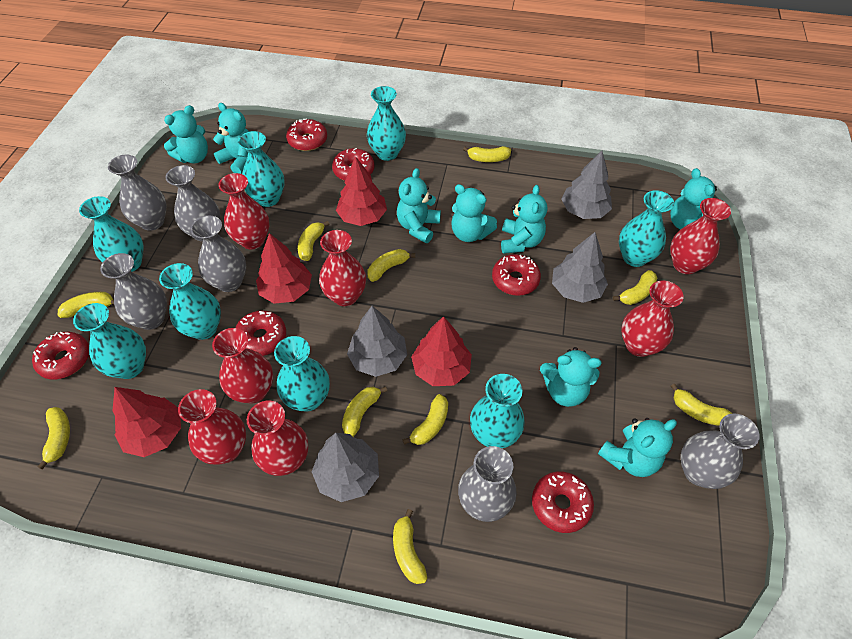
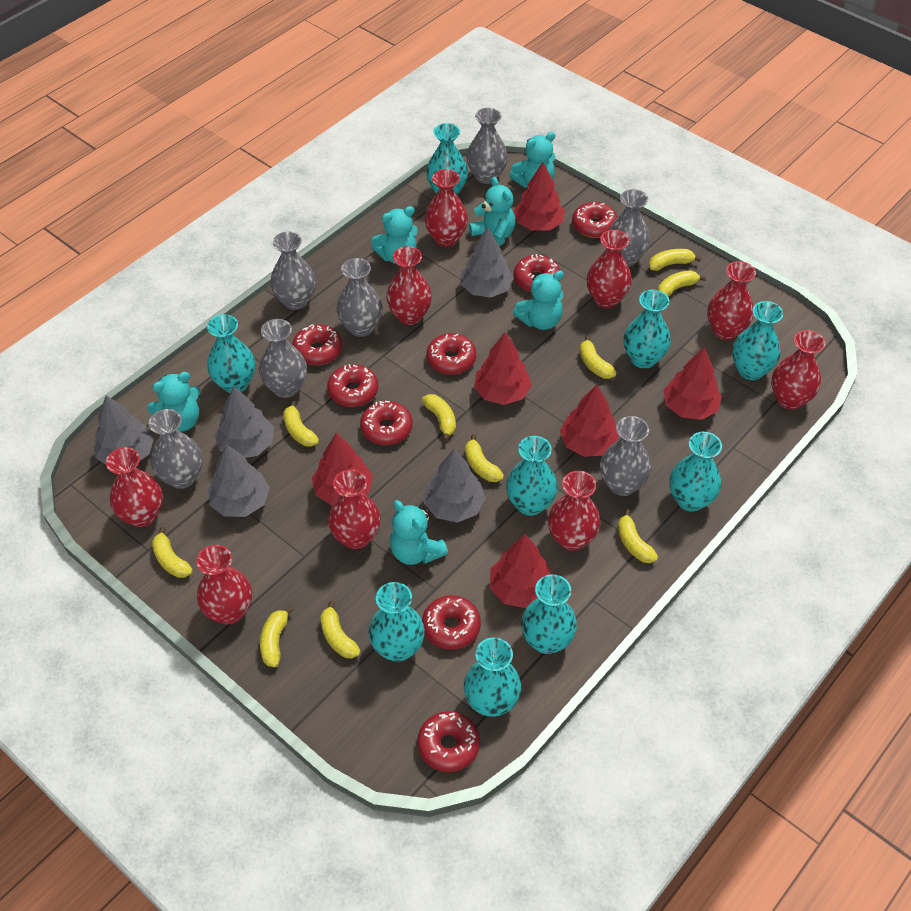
grey tree: [312,433,379,502] [347,306,407,377] [552,232,608,303] [561,151,612,219] = 4 -> [94,395,154,465] [208,444,270,517] [215,386,274,458] [424,449,486,523] [461,227,514,298] = 5
grey vase: [100,253,167,330] [108,155,167,231] [166,165,220,241] [190,216,246,292] [458,446,517,522] [680,414,760,489] = 6 -> [149,409,203,489] [259,319,307,398] [270,231,316,310] [337,258,383,337] [467,108,508,184] [600,416,651,496] [609,189,650,267] = 7
red donut: [32,332,89,379] [235,310,286,356] [286,119,327,151] [332,148,375,181] [492,254,541,296] [532,472,594,533] = 6 -> [292,324,342,365] [327,364,378,407] [360,401,413,445] [417,711,480,772] [422,595,481,650] [426,333,476,374] [514,254,561,292] [572,202,618,238] = 8
red tree: [112,387,181,457] [256,233,312,304] [336,156,387,226] [411,316,472,386] = 4 -> [312,433,373,506] [474,333,532,405] [490,534,551,608] [514,162,565,231] [560,385,619,457] [663,347,722,420] = 6
red vase: [178,389,246,465] [212,328,273,404] [219,173,269,249] [247,401,308,476] [319,230,366,306] [621,281,684,357] [670,198,731,274] = 7 -> [106,447,163,527] [196,545,252,624] [328,469,381,549] [386,246,432,325] [425,169,468,247] [548,471,601,551] [587,230,632,308] [707,261,756,340] [771,330,825,410] = 9
turquoise teddy bear: [164,105,208,163] [213,103,249,174] [397,168,441,243] [451,184,497,242] [501,185,547,254] [540,347,601,407] [598,418,677,477] [670,168,717,230] = 8 -> [147,372,201,432] [371,206,418,264] [390,500,448,565] [469,177,515,246] [509,132,555,188] [513,270,564,330] = 6
turquoise vase: [73,303,146,379] [79,196,144,272] [159,263,221,340] [238,131,285,207] [274,336,330,411] [367,86,406,161] [470,374,525,448] [619,190,674,267] = 8 -> [207,314,255,393] [369,582,425,662] [426,123,468,195] [464,637,521,717] [506,436,558,516] [521,574,577,654] [624,289,671,369] [669,432,722,512] [732,301,783,380] = 9

